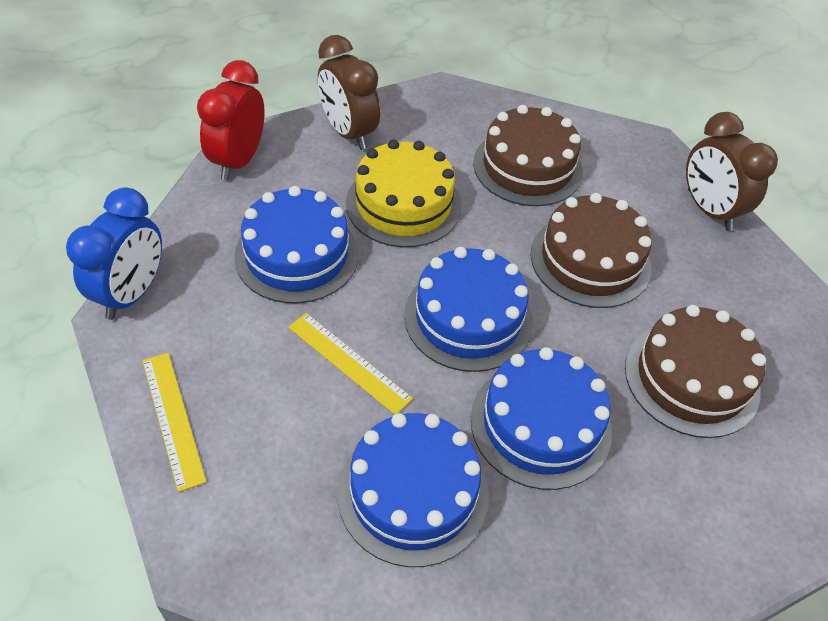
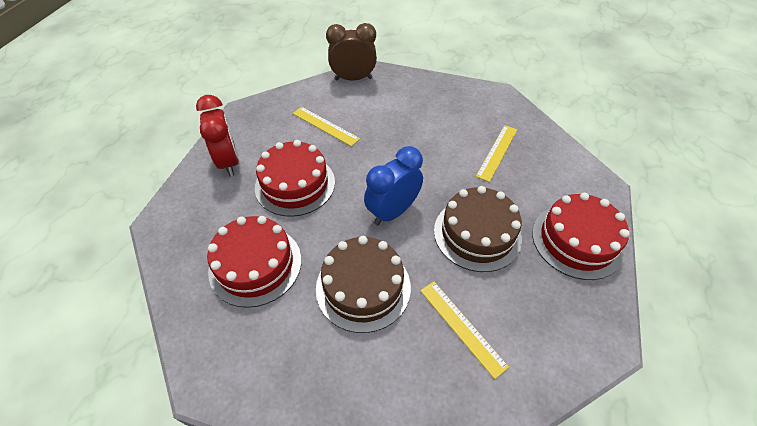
blue cake: [234,186,359,303] [338,413,489,567] [404,247,533,372] [471,347,612,490] = 4 -> none = 0
brown cake: [473,105,583,206] [531,193,652,308] [625,305,766,438] = 3 -> [316,236,411,333] [434,186,522,272] = 2
brown clock: [318,35,380,150] [686,112,778,231] = 2 -> [326,23,377,81] = 1
red cake: none = 0 -> [207,216,301,308] [255,140,335,217] [532,192,630,280] = 3
yellow cake: [346,139,462,248] = 1 -> none = 0
yellow ruler: [142,353,207,492] [288,313,413,415] = 2 -> [293,107,360,147] [420,282,509,379] [476,125,517,182] = 3

